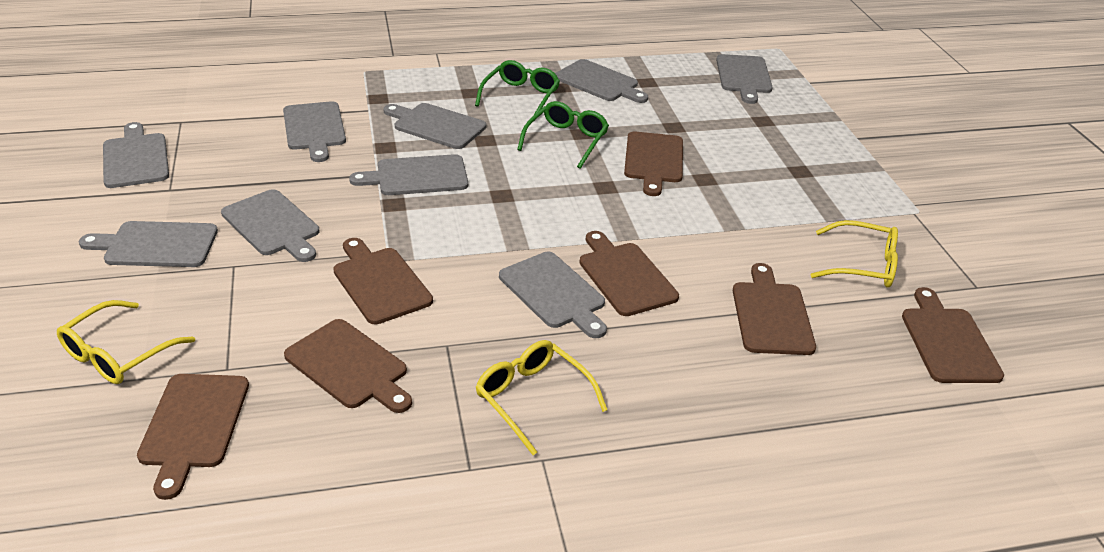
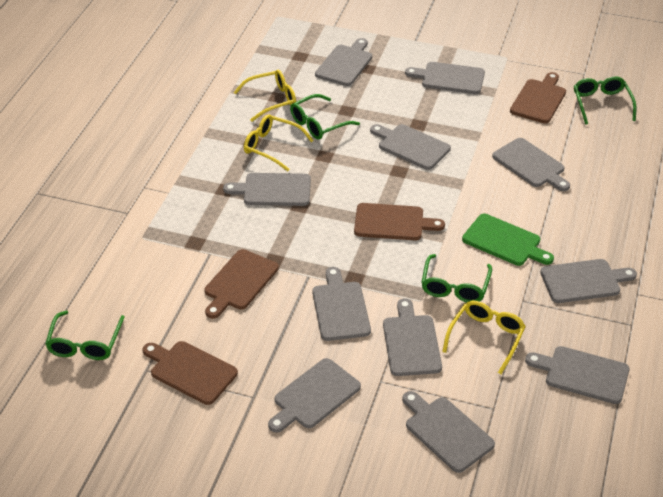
brown cutting board: [137,374,249,500] [284,319,412,413] [333,238,433,324] [579,231,679,316] [624,132,683,196] [733,263,816,355] [902,287,1004,383] = 7 -> [142,341,238,405] [204,249,279,319] [354,203,445,240] [510,72,566,123] = 4
green cutting board: none = 0 -> [462,214,554,266] = 1
green glasses: [475,60,560,121] [517,101,609,169] = 2 -> [45,311,125,360] [290,94,360,140] [421,254,492,303] [574,76,636,125] = 4
grey cutting board: [79,221,218,267] [103,122,169,188] [221,189,320,262] [283,101,346,162] [349,154,468,195] [384,103,486,149] [499,252,607,338] [555,59,648,103] [716,54,773,104] = 9 -> [223,173,311,206] [268,358,361,433] [312,267,371,341] [315,38,372,86] [370,124,451,170] [383,298,442,376] [402,391,495,473] [405,62,485,94] [492,138,570,191] [525,346,630,404] [540,259,637,303] = 11

